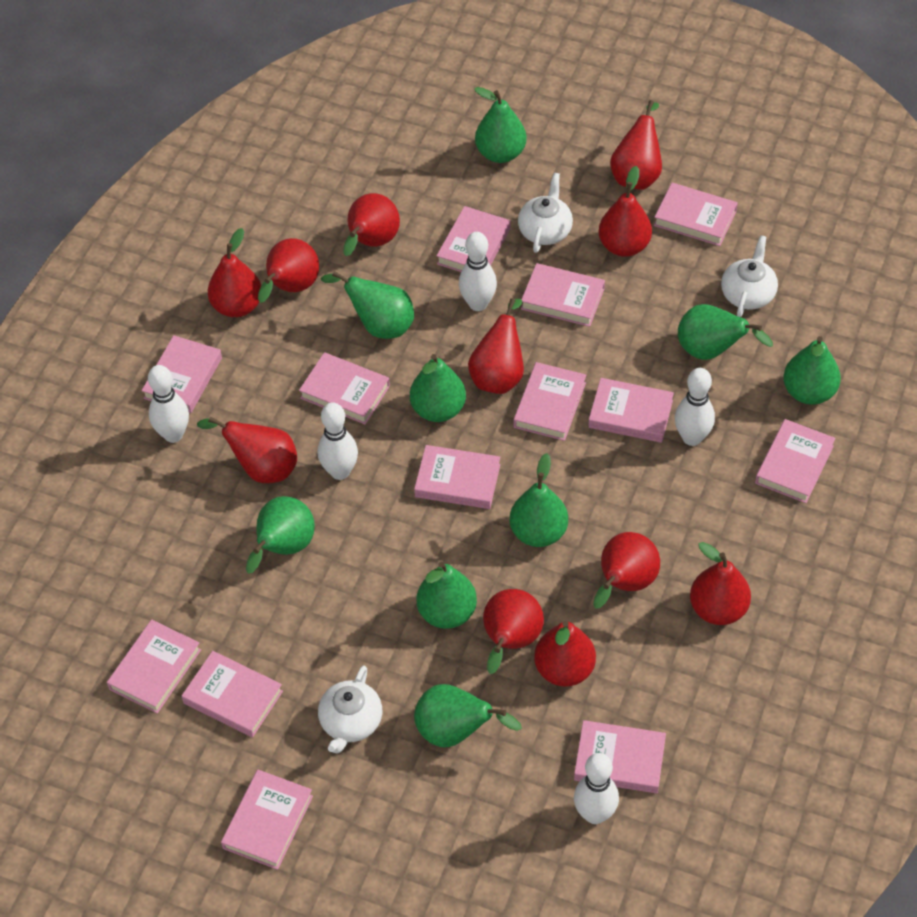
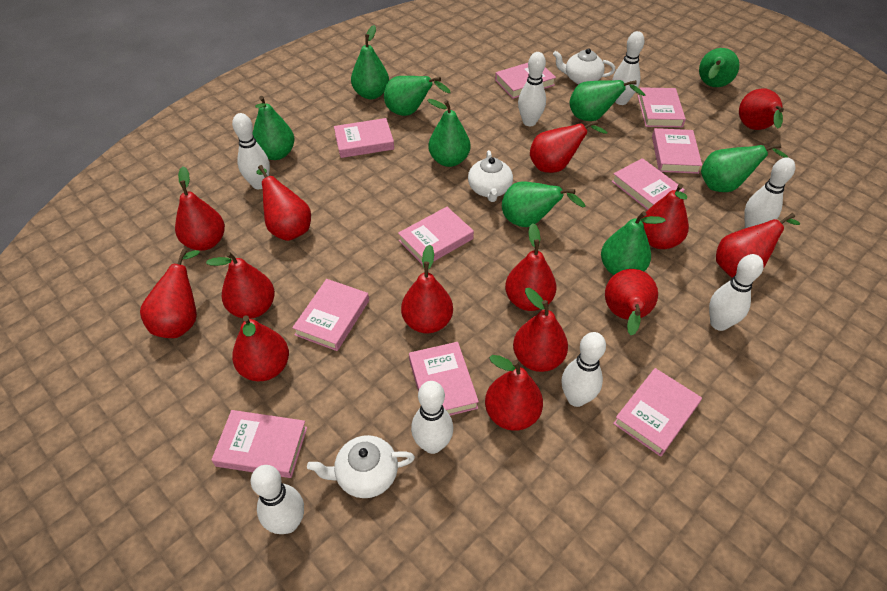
pink book: [107,619,201,714] [141,335,222,413] [182,651,283,737] [221,770,313,870] [299,352,390,424] [414,445,500,509] [436,206,510,272] [514,362,586,441] [521,263,605,327] [574,720,666,793] [588,378,674,443] [654,183,738,246] [755,419,836,503] = 13 -> [211,410,307,478] [292,279,369,351] [334,118,394,158] [398,207,474,265] [409,342,479,416] [495,63,556,99] [611,158,685,210] [613,368,702,457] [638,87,686,128] [652,128,702,174] = 10
red pear: [197,416,297,483] [208,228,261,317] [258,238,319,303] [343,193,400,256] [468,299,524,394] [483,589,544,674] [534,621,596,687] [593,532,660,609] [598,166,652,257] [610,100,662,190] [690,542,751,625] = 11 -> [140,249,200,338] [175,166,225,251] [206,252,275,319] [232,315,289,381] [256,165,311,241] [401,245,453,333] [485,355,543,431] [505,223,556,311] [513,288,568,372] [530,120,608,173] [605,269,658,335] [641,184,689,249] [716,213,800,278] [739,88,784,130] = 14
white bowling pin: [148,365,189,443] [318,402,358,480] [459,232,497,311] [574,753,619,824] [675,368,715,446] = 5 -> [232,113,270,189] [251,465,304,534] [411,381,453,454] [518,52,546,126] [561,332,606,407] [612,31,645,105] [709,254,764,331] [744,157,795,228] = 8

